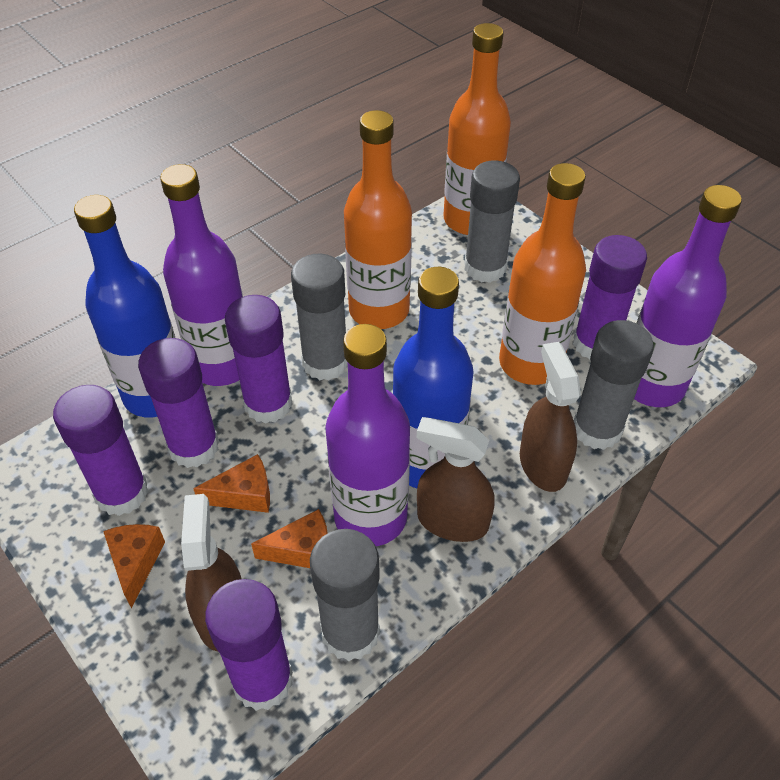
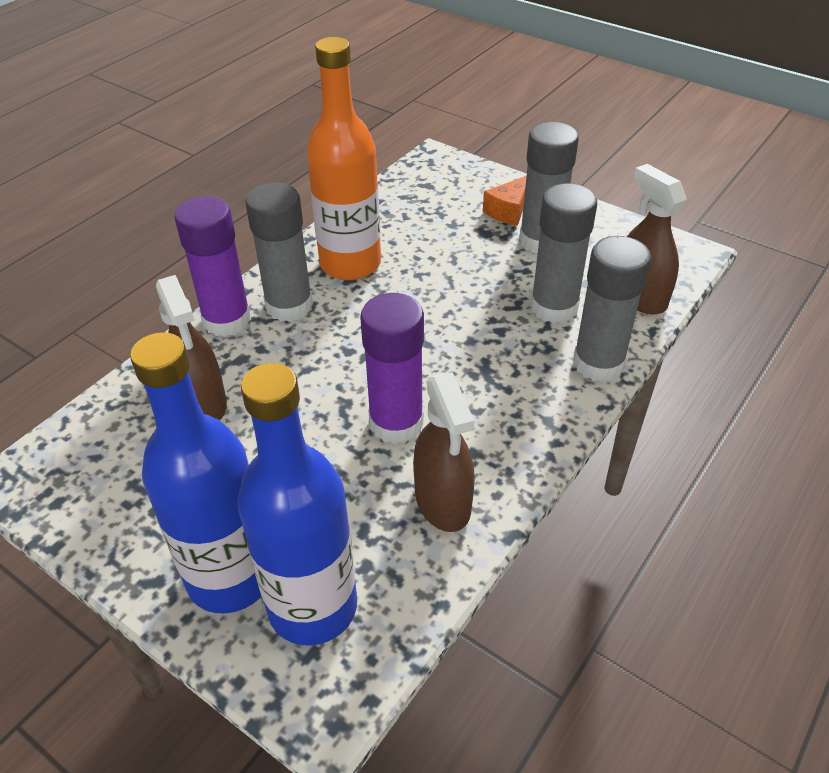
orange bottle: [344,110,412,329] [444,23,511,235] [499,163,586,385] = 3 -> [306,37,381,280] = 1
orange cheese: [103,524,165,608] [193,454,270,513] [251,509,328,568] = 3 -> [483,176,526,226] = 1
purple bottle: [160,164,243,386] [325,324,410,546] [634,185,742,407] = 3 -> none = 0
purple glue stick: [53,385,149,516] [138,338,219,468] [205,579,293,711] [225,295,293,424] [573,235,647,360] = 5 -> [174,196,251,337] [360,293,424,444] = 2

